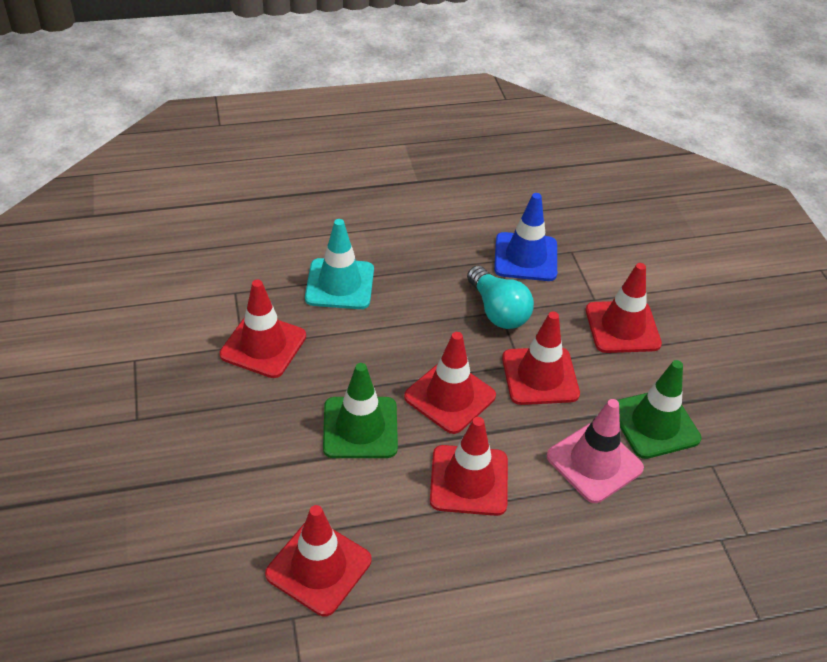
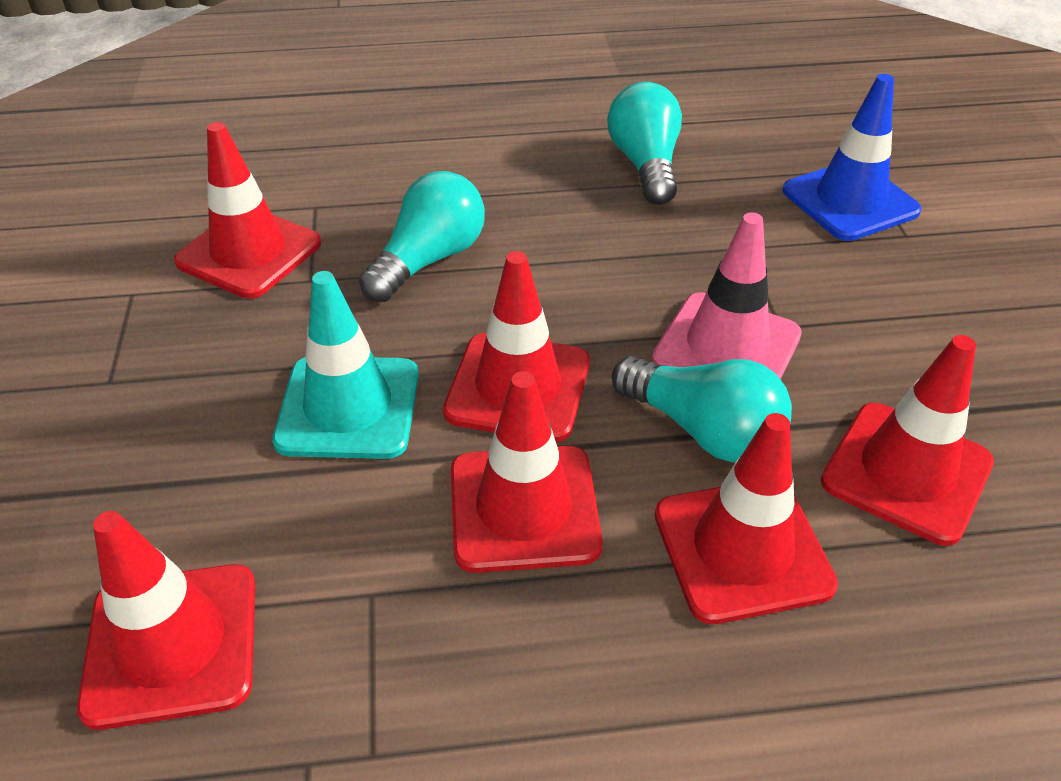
green traffic cone: [323,363,398,458] [617,360,701,459] = 2 -> none = 0
turquoise light bulb: [467,266,534,329] = 1 -> [359,171,485,302] [607,82,682,205] [612,356,792,462] = 3

